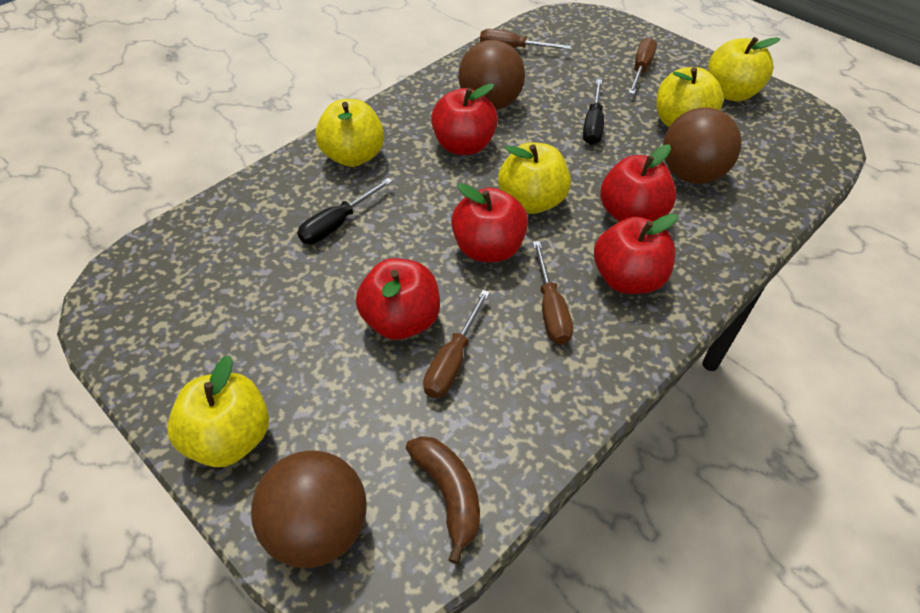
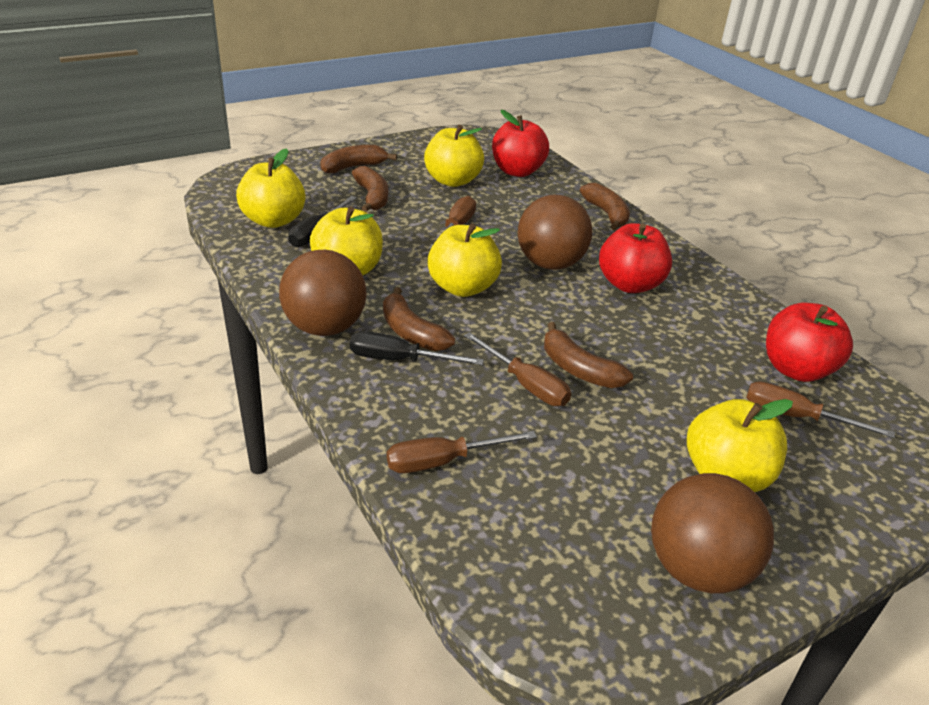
brown banana: [406,436,480,564] = 1 -> [320,145,397,174] [352,166,388,212] [383,287,455,351] [544,322,633,388] [580,183,630,230] = 5
red apple: [356,258,440,340] [431,83,498,155] [451,183,528,262] [594,214,678,294] [600,145,676,222] = 5 -> [492,110,549,177] [599,223,672,293] [766,303,853,382] = 3

